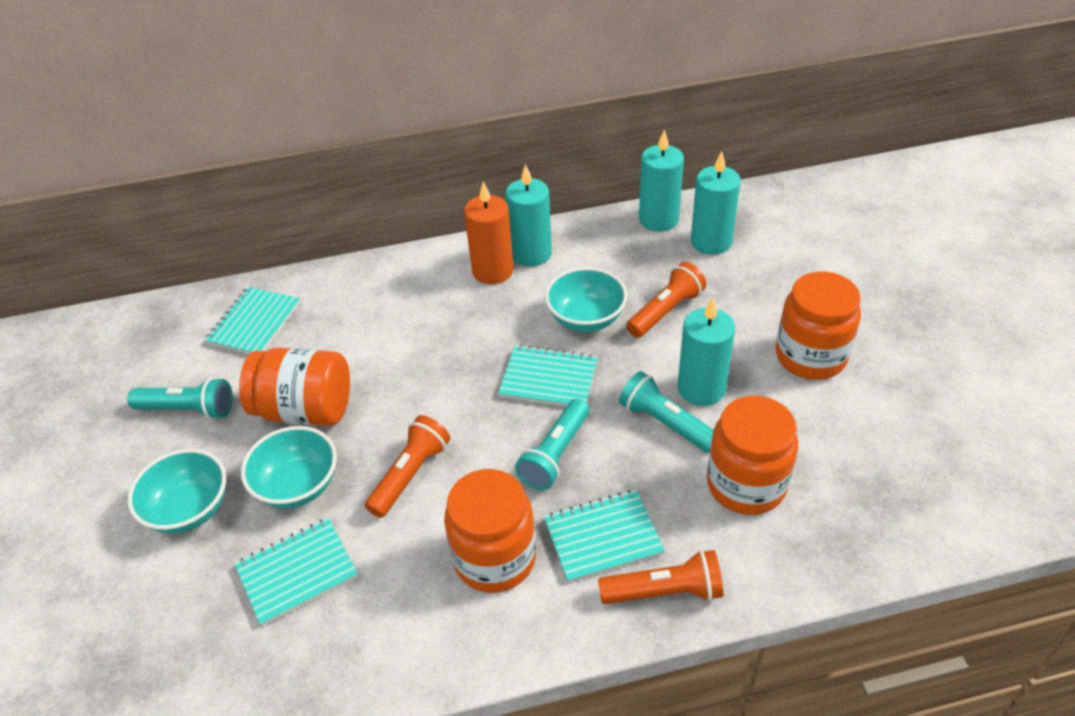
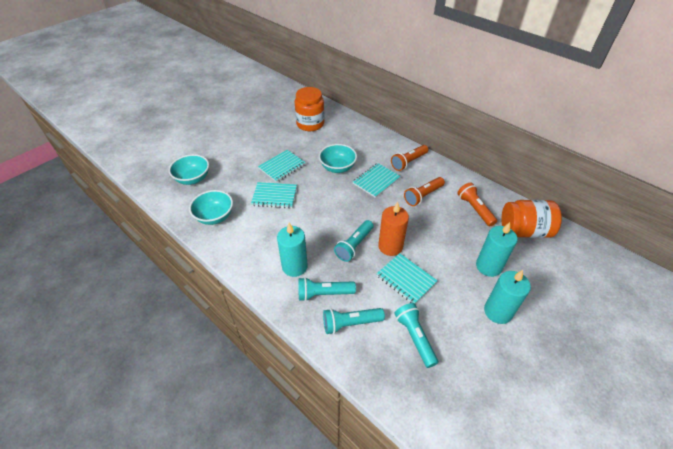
orange jar: [239,347,350,426] [444,469,536,593] [707,396,798,515] [776,272,861,380] = 4 -> [295,87,324,131] [501,200,562,238] = 2
turquoise candle: [506,164,552,267] [639,130,684,232] [677,298,735,406] [691,151,741,255] = 4 -> [277,223,308,277] [476,222,518,277] [484,270,531,324] = 3
turquoise flashlight: [127,377,233,419] [515,399,589,490] [619,371,713,453] = 3 -> [298,277,356,301] [323,308,385,334] [334,220,374,262] [394,303,438,368] = 4

